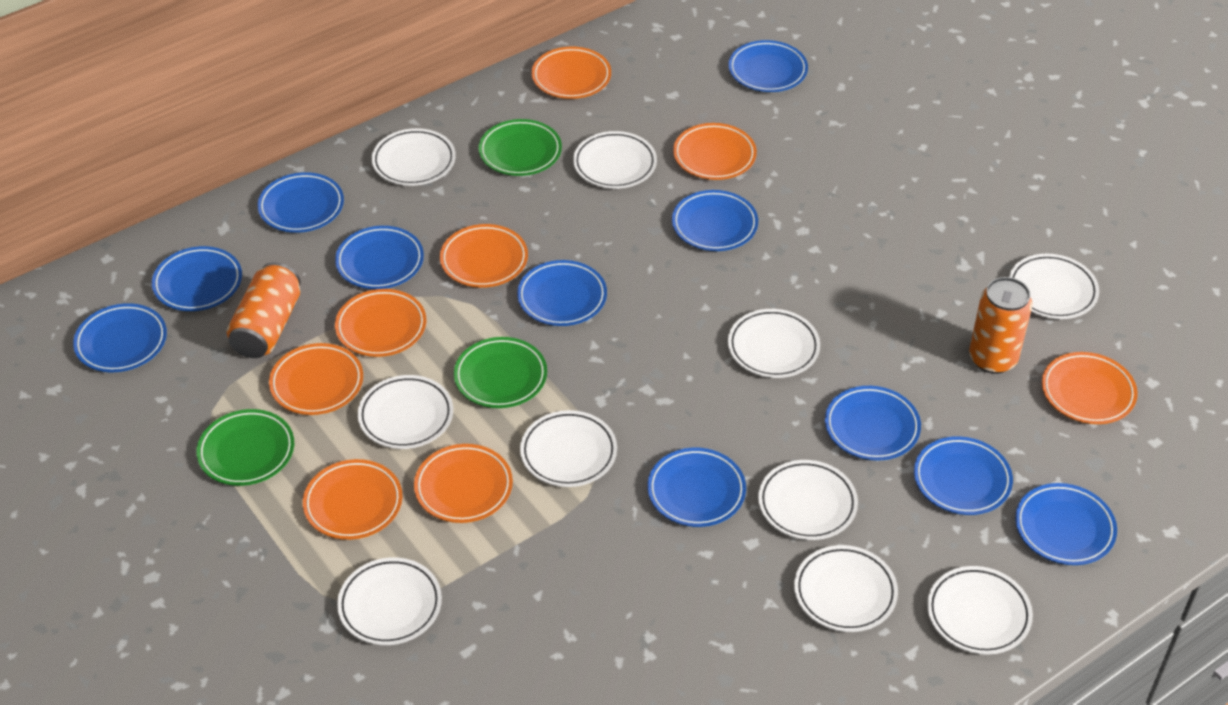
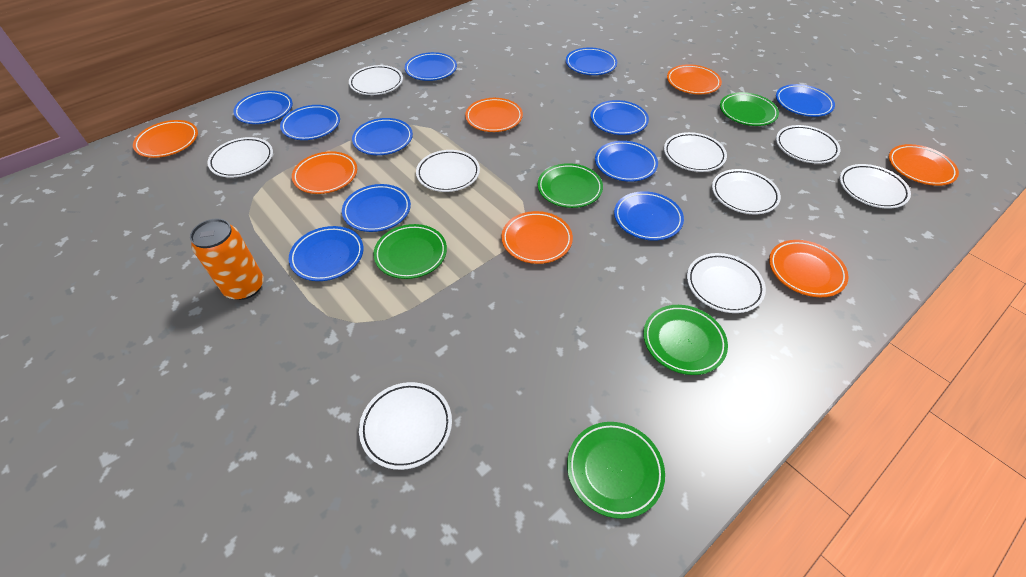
green plate: [196,409,294,486] [454,337,547,408] [478,119,562,176] = 3 -> [373,224,447,279] [537,163,603,208] [567,422,665,519] [643,305,728,375] [720,92,779,126] = 5
orange can: [226,262,301,358] [969,277,1033,374] = 2 -> [190,218,264,300] = 1
orange plate: [269,343,363,415] [303,459,403,540] [335,289,426,357] [414,444,513,523] [440,224,528,288] [532,47,611,99] [673,123,757,180] [1042,352,1138,424] = 8 -> [133,120,198,158] [292,151,357,194] [465,98,523,132] [502,211,573,264] [667,64,722,94] [769,240,849,297] [889,144,959,186] = 7
white plate: [337,557,442,645] [358,375,453,449] [372,128,456,186] [520,410,617,487] [573,131,657,189] [728,309,820,378] [758,460,858,540] [794,545,898,632] [927,566,1033,655] [1009,254,1099,319] = 10 -> [207,137,273,178] [349,65,403,95] [359,382,452,470] [416,150,480,192] [664,132,727,172] [687,253,766,313] [712,169,781,214] [776,125,841,164] [840,164,911,209] = 9

